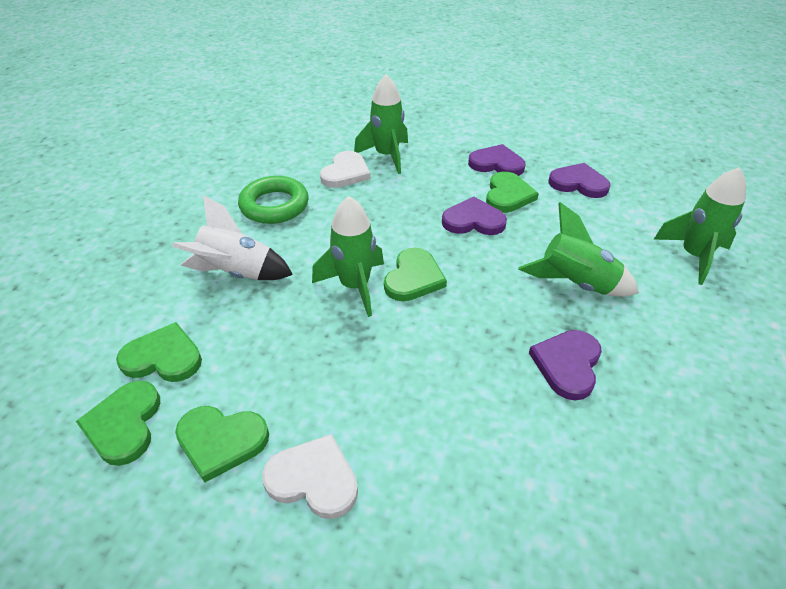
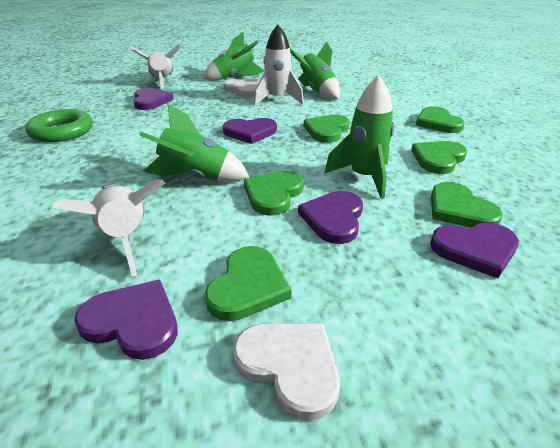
green heart: [76,381,160,466] [116,322,202,382] [175,406,269,483] [384,248,447,301] [486,171,539,213] = 5 -> [205,246,292,321] [244,171,304,216] [304,115,350,143] [411,141,467,174] [416,106,465,133] [431,182,503,228] = 6
purple heart: [442,197,507,235] [468,144,526,176] [529,330,602,400] [549,163,611,198] = 4 -> [74,280,178,360] [134,88,174,110] [223,118,277,144] [298,191,363,244] [430,222,519,278] = 5
white rocket: [172,195,293,280] = 1 -> [52,179,165,277] [131,44,180,89] [254,24,304,106] = 3

